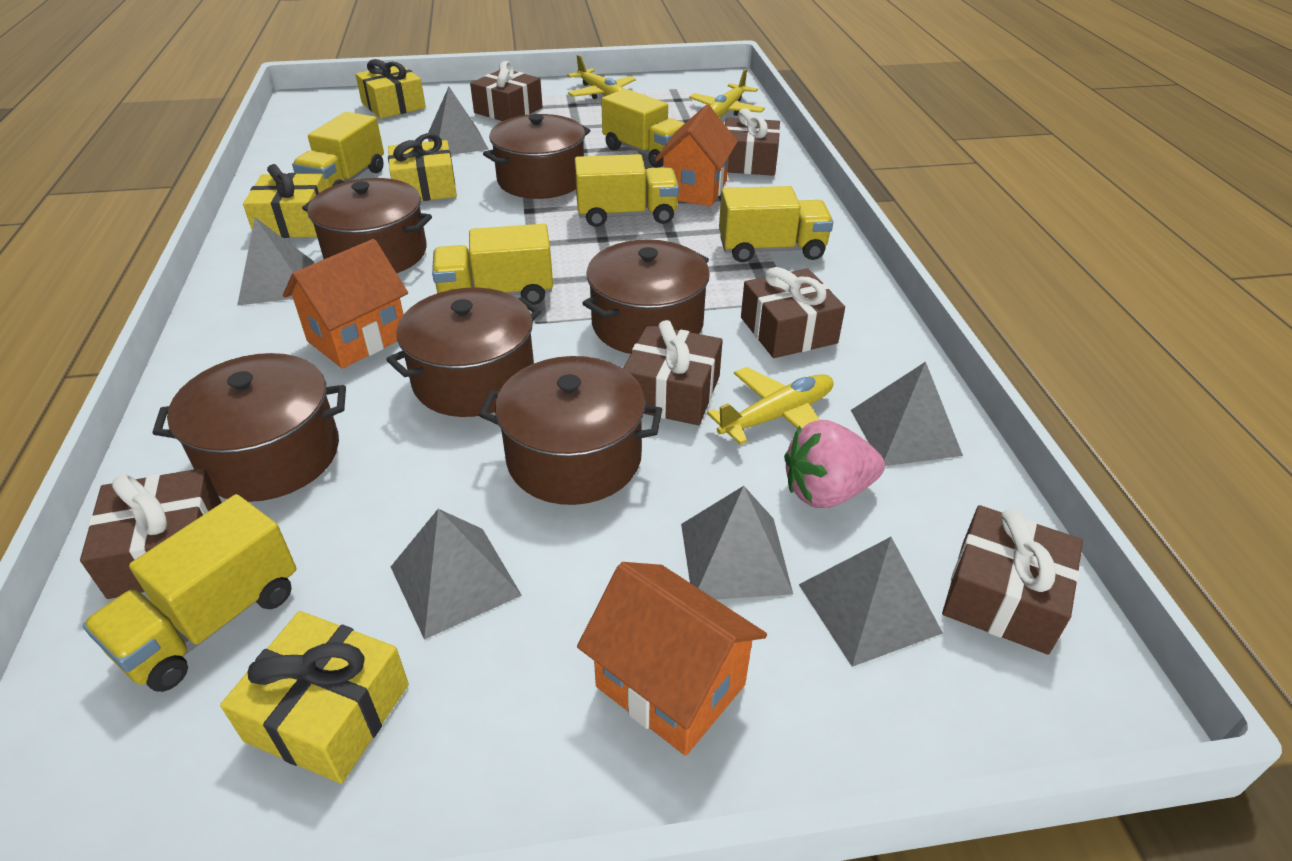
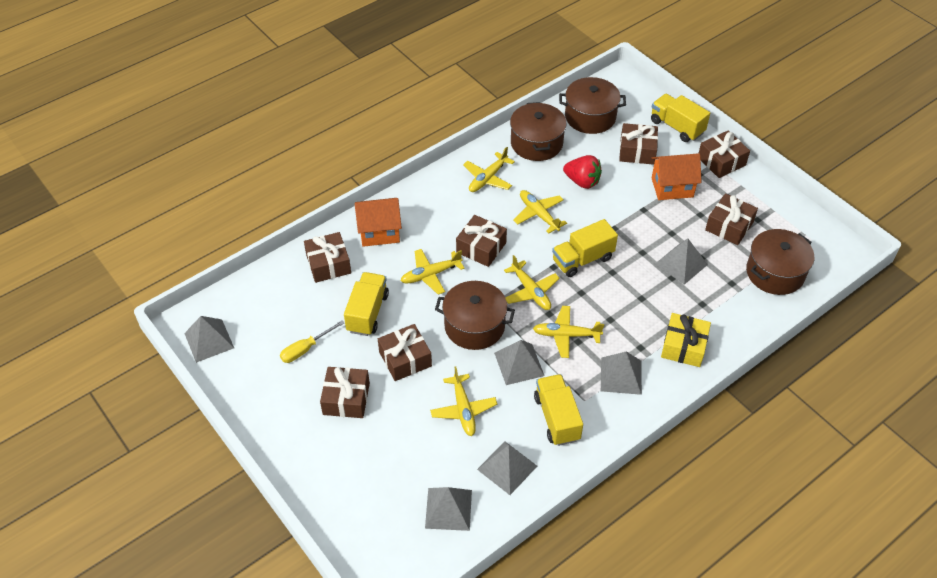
brown gift: [80,468,222,599] [470,61,543,121] [623,320,723,425] [725,109,780,176] [741,267,845,358] [942,505,1083,655] = 6 -> [304,232,351,283] [320,367,370,418] [378,324,432,381] [456,215,507,267] [619,123,658,165] [699,130,750,178] [705,193,758,245] = 7
brown pot: [152,353,346,502] [302,178,432,273] [386,288,541,417] [479,356,662,505] [483,114,590,199] [582,239,710,354] = 6 -> [435,281,515,350] [510,102,566,161] [559,77,626,134] [746,229,814,295] = 4
orange house: [283,239,408,369] [577,562,767,756] [655,105,738,206] = 3 -> [355,198,402,247] [652,153,702,200] = 2
pink strawberry: [784,420,885,508] = 1 -> none = 0
red strawberry: none = 0 -> [563,155,602,189] = 1
yellow gift: [220,611,409,784] [243,164,327,238] [355,59,426,119] [388,133,457,201] = 4 -> [661,313,711,367] = 1
yellow plane: [567,55,636,99] [689,69,765,117] [707,367,833,445] = 3 -> [401,249,465,295] [430,366,497,436] [463,147,515,192] [504,255,560,310] [513,190,567,234] [533,306,604,358] = 6
yellow screwdriver: none = 0 -> [280,320,344,363] = 1
yellow truck: [83,494,296,692] [292,112,384,188] [432,224,553,305] [575,154,679,227] [601,89,685,168] [719,186,833,262] = 6 -> [344,272,389,336] [534,374,583,446] [552,219,618,277] [651,94,710,142] = 4

